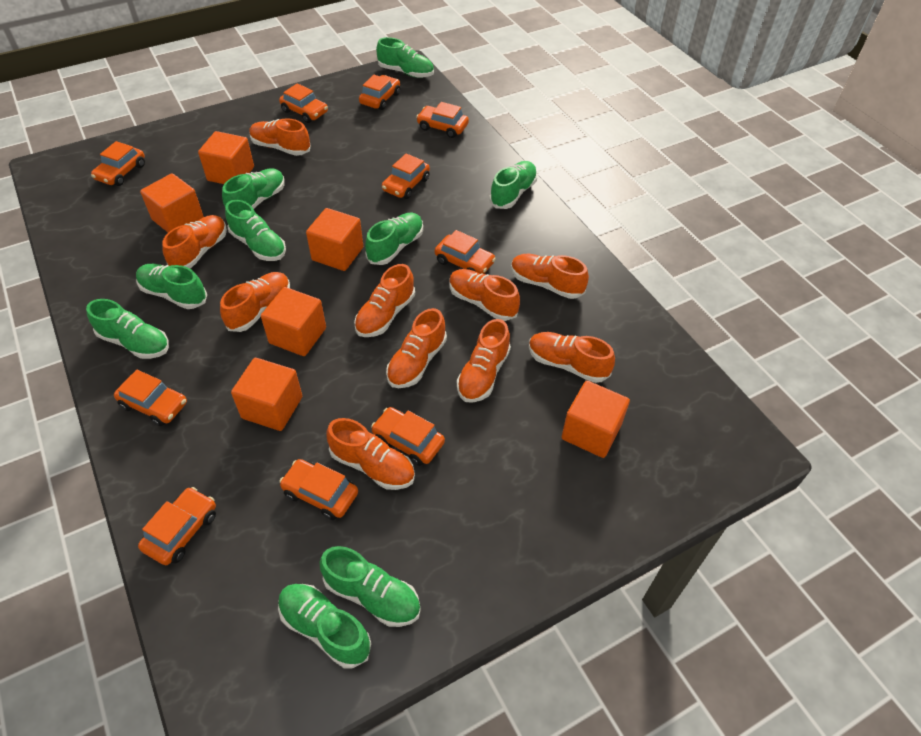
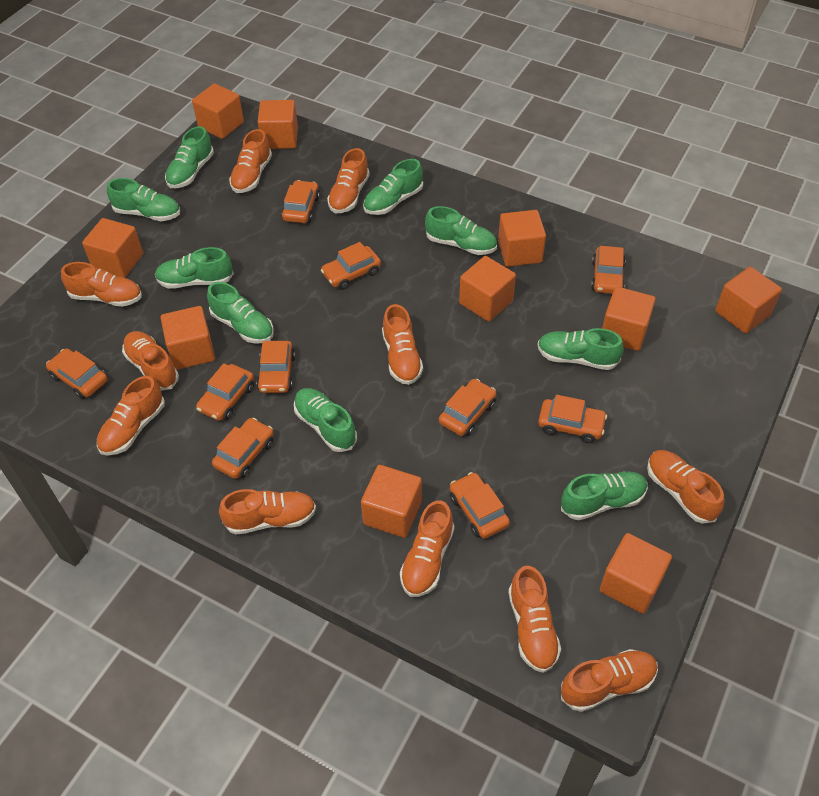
orange cube: [140,173,204,232] [198,131,254,184] [231,358,302,431] [261,287,326,356] [306,208,363,271] [562,381,630,458] = 6 -> [82,218,143,278] [161,306,215,370] [192,84,244,139] [258,100,298,149] [361,465,422,538] [459,256,516,322] [498,210,546,267] [600,533,672,614] [602,287,656,351] [715,267,782,333] = 10
orange shoe: [162,215,227,269] [220,272,290,332] [249,118,311,156] [326,418,415,490] [354,264,415,337] [386,308,447,388] [449,269,520,321] [457,319,511,403] [511,254,589,299] [529,332,615,383] = 10 -> [61,262,142,307] [97,376,165,456] [122,331,179,391] [219,489,316,535] [229,129,272,193] [327,148,370,213] [382,304,423,385] [400,500,454,597] [508,566,561,673] [561,649,658,712] [647,450,724,524] = 11

